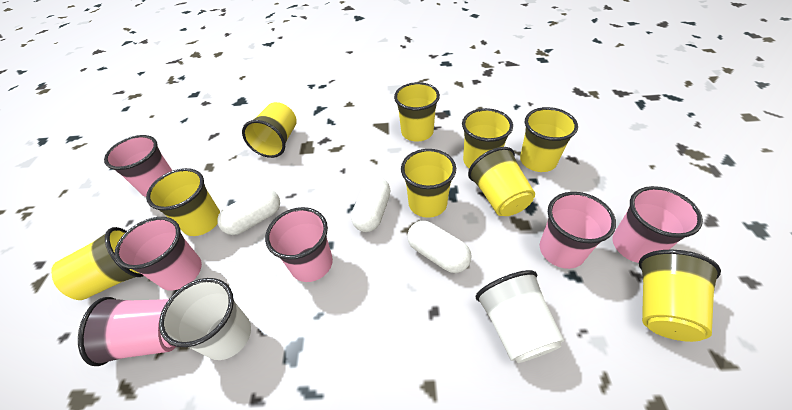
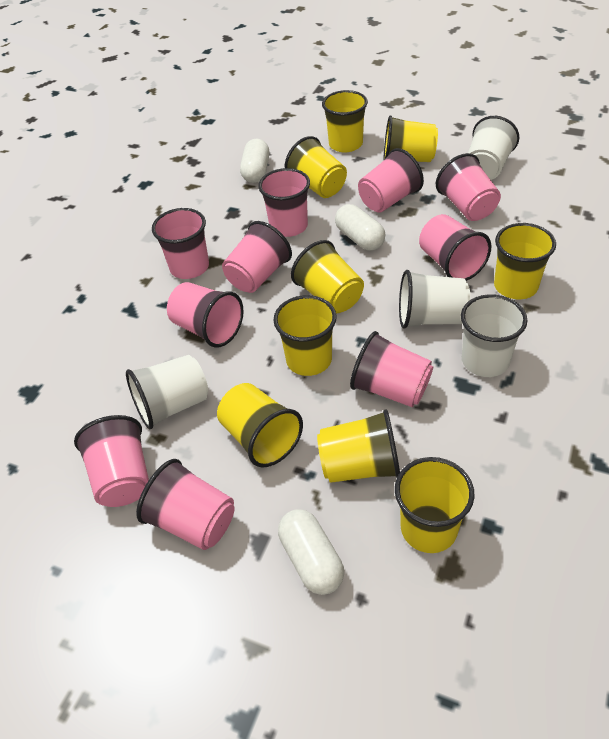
pink cup: [78,297,176,366] [104,135,173,197] [114,217,202,291] [265,207,333,282] [540,192,616,269] [612,186,703,263] = 6 -> [74,415,149,507] [136,459,235,550] [152,208,209,279] [167,282,244,348] [222,221,292,293] [258,168,310,237] [350,331,433,407] [358,148,424,213] [419,214,491,281] [435,153,501,221] = 10
white cup: [159,278,251,360] [475,270,564,363] = 2 -> [126,355,208,429] [399,270,470,329] [461,294,528,377] [468,116,519,180] = 4

